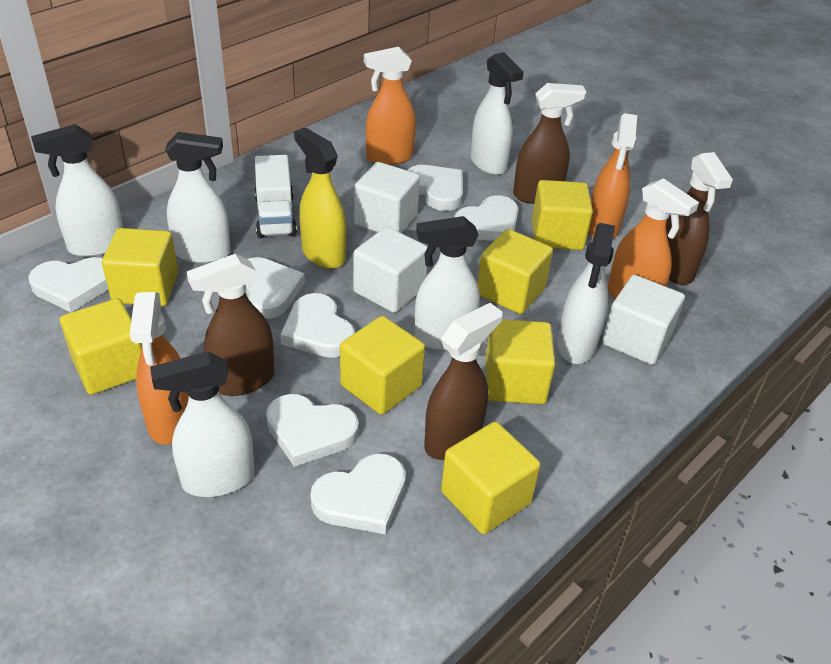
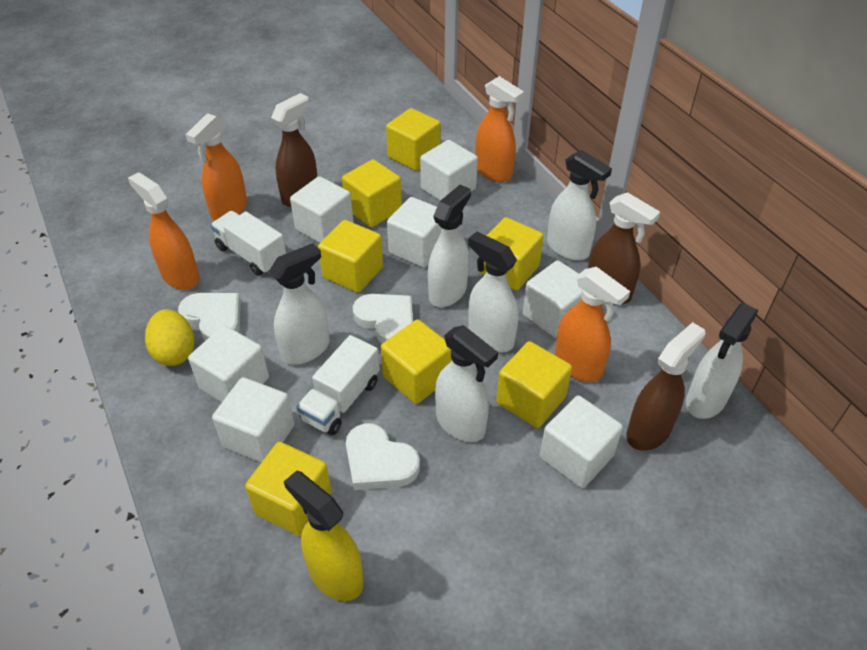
brown spray bottle: [187,254,275,396] [424,303,502,460] [513,83,587,204] [666,152,733,285] = 4 -> [271,93,317,207] [588,192,660,304] [626,322,706,451] = 3
white cube: [353,227,428,313] [354,162,420,233] [602,275,685,365] = 3 -> [188,325,269,402] [212,377,294,462] [290,176,353,243] [387,197,441,268] [420,140,478,201] [523,260,582,339] [540,395,623,488] = 7
white heart: [28,257,108,312] [246,257,305,319] [266,394,359,467] [280,293,355,358] [310,453,406,534] [407,165,463,211] [455,195,518,241] = 7 -> [178,293,241,341] [346,423,420,490] [353,294,413,344] = 3
white truck: [254,155,297,238] = 1 -> [211,211,286,276] [297,335,380,435] = 2
yellow egg: none = 0 -> [145,309,195,366] = 1

